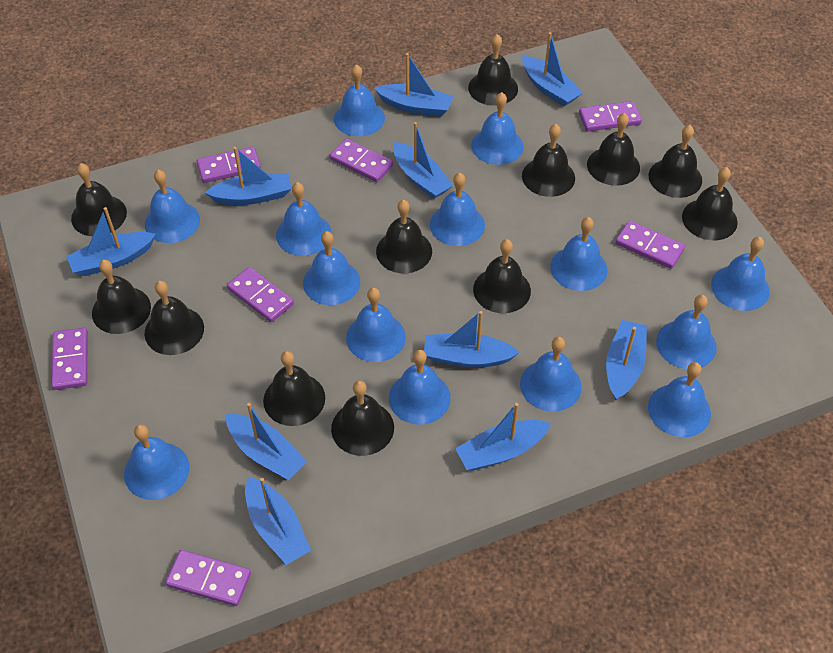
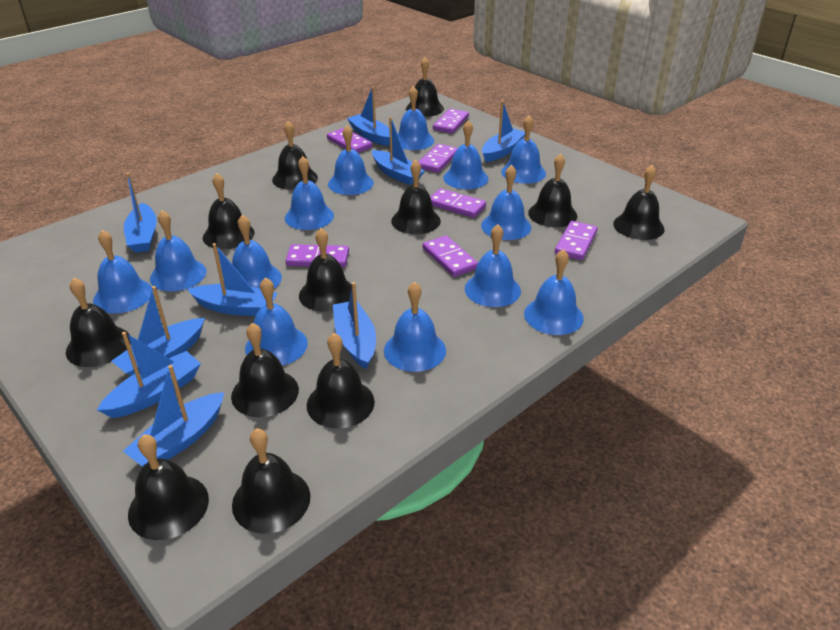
blue bell: [124,424,189,500] [145,170,200,243] [276,182,332,256] [303,231,360,305] [334,64,385,137] [346,287,406,362] [389,350,451,425] [430,173,485,246] [471,92,523,165] [520,337,582,412] [550,217,607,291] [648,362,711,437] [656,295,717,369] [711,237,770,311] = 14 -> [93,230,153,314] [150,210,206,291] [232,215,282,289] [245,277,308,366] [285,156,334,230] [328,126,374,195] [384,282,446,372] [398,86,434,150] [443,120,488,189] [465,224,521,307] [481,165,531,240] [501,115,546,184] [524,249,584,335] = 13
blue boat: [66,207,156,276] [205,147,291,205] [226,403,307,480] [245,477,311,565] [374,53,453,117] [393,122,453,199] [424,311,520,368] [455,403,551,471] [522,32,583,106] [606,320,647,400] = 10 -> [97,332,201,418] [112,286,205,376] [123,365,224,466] [124,173,157,253] [187,243,278,316] [333,282,376,369] [347,86,390,146] [372,117,425,185] [482,101,525,162] = 9

